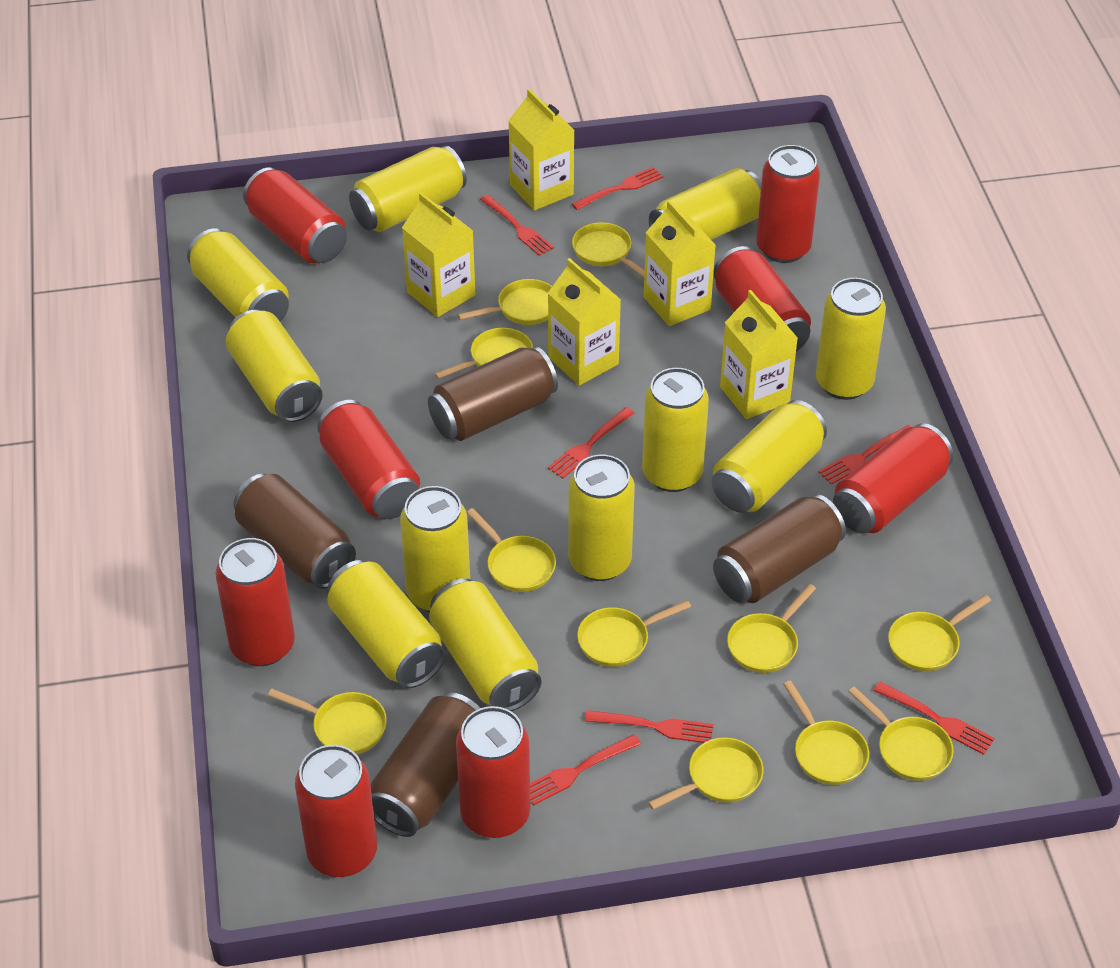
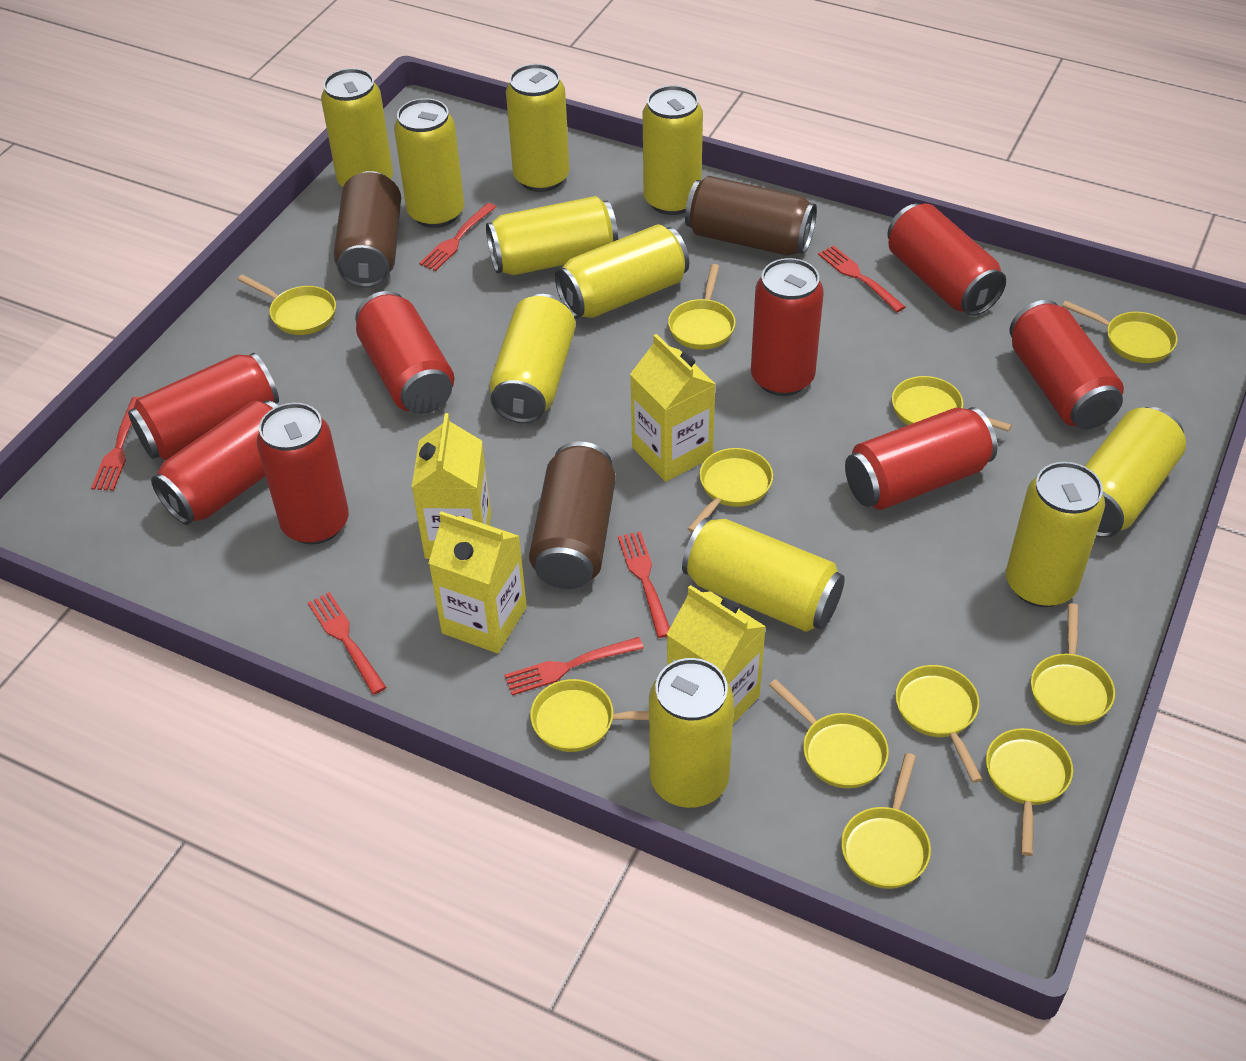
brown can: [234,474,356,589] [370,692,480,837] [428,346,558,441] [713,494,846,603] = 4 -> [333,171,401,288] [529,441,616,589] [685,176,817,256] = 3
red fork: [480,195,554,256] [530,734,641,805] [548,407,634,478] [572,167,663,210] [585,710,713,743] [818,425,911,485] [874,682,995,755] = 7 -> [91,397,140,491] [308,592,387,695] [419,203,496,271] [504,637,644,695] [618,532,670,638] [818,245,905,312] = 6
yellow carton: [402,193,475,317] [508,89,574,211] [548,258,621,386] [644,200,716,326] [720,290,798,419] = 5 -> [412,413,491,559] [429,511,527,653] [630,334,716,482] [666,585,766,724] = 4

